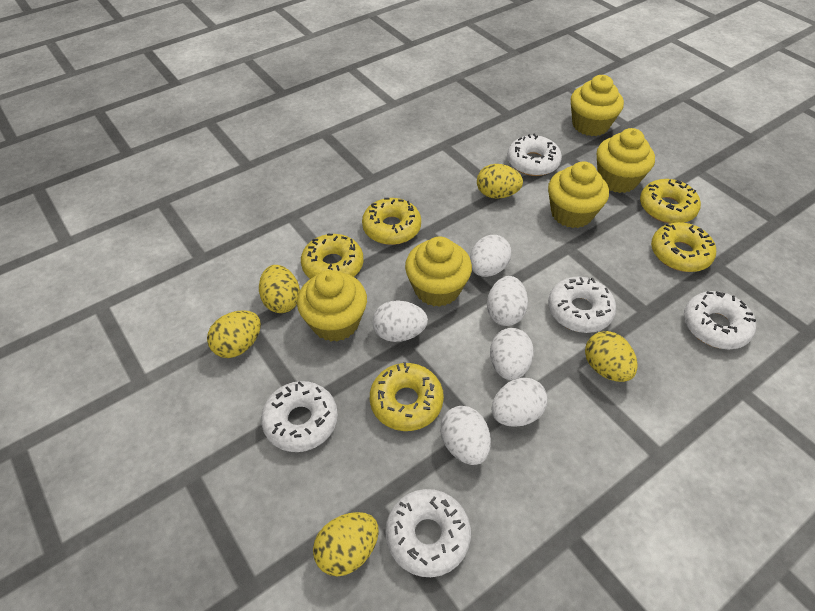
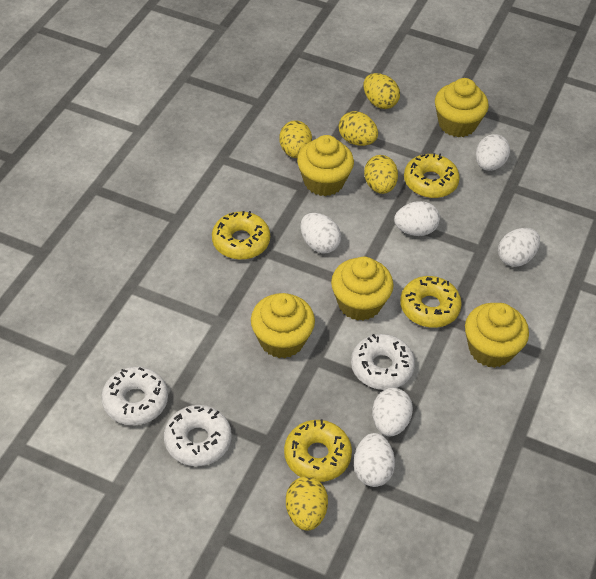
white donut: [261,381,338,452] [385,489,471,577] [507,133,562,176] [548,277,616,333] [684,291,756,350] = 5 -> [101,367,168,425] [164,405,232,466] [351,334,415,390] = 3
yellow donut: [301,233,364,279] [362,198,421,245] [370,362,444,431] [640,179,701,223] [651,222,716,272] = 5 -> [212,211,270,260] [284,419,352,482] [400,276,462,328] [404,153,460,198] = 4

